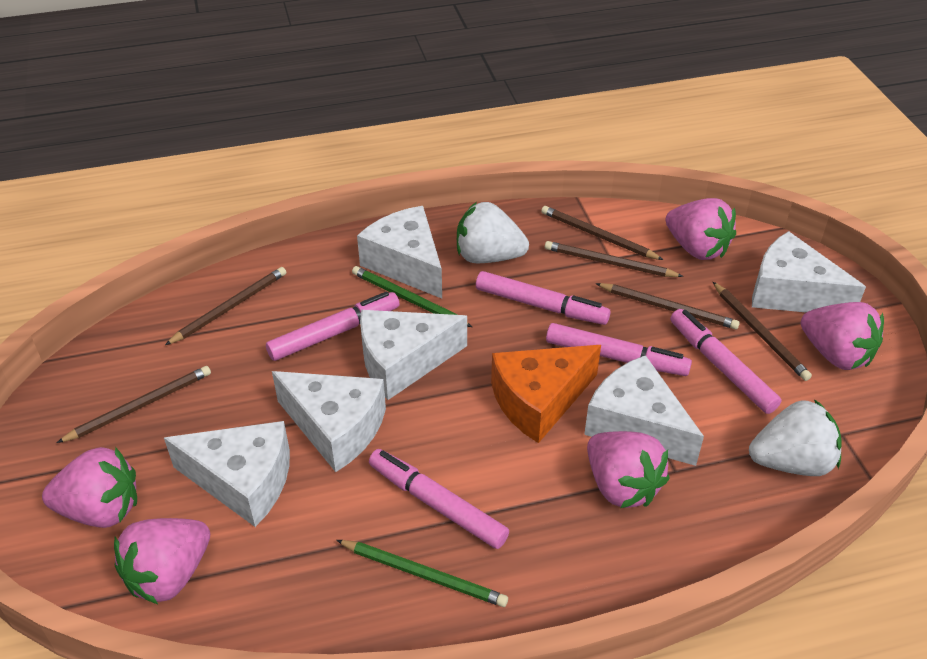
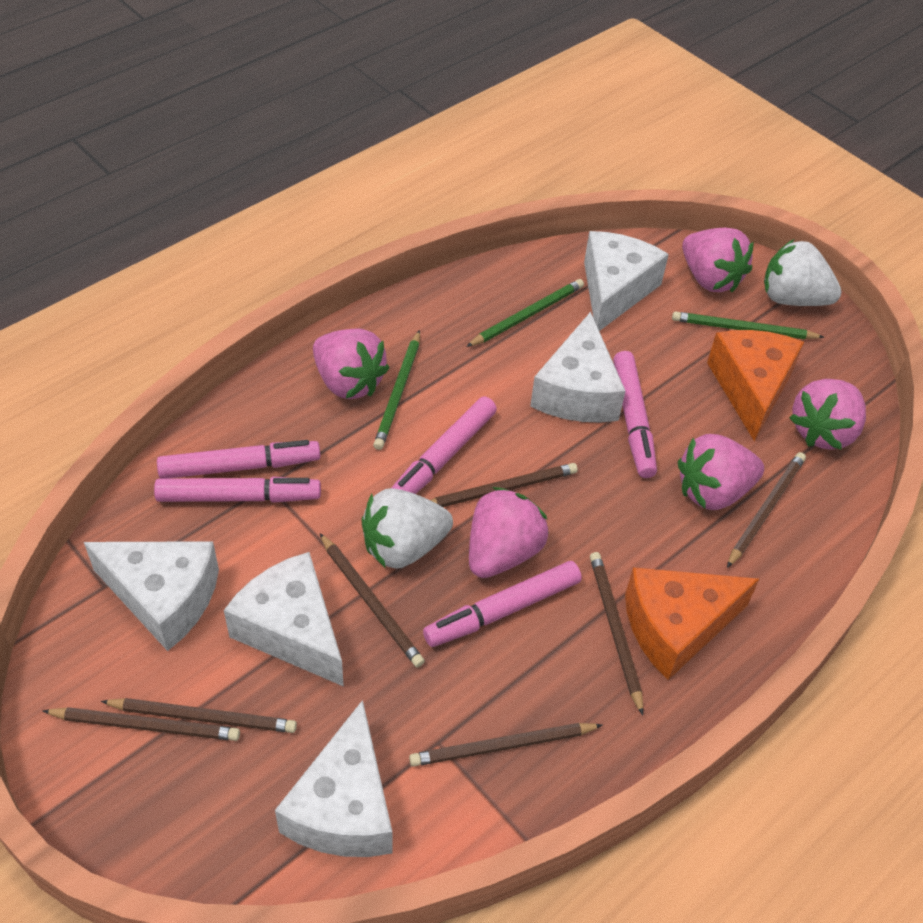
brown pencil: [57,366,211,443] [165,267,286,345] [541,206,663,260] [545,241,684,277] [595,283,740,329] [713,282,812,381] = 6 -> [43,707,240,741] [101,698,297,733] [320,533,425,667] [409,723,602,767] [430,463,578,507] [590,552,643,716] [727,452,806,568] = 7
green pencil: [336,540,508,607] [352,266,472,327] = 2 -> [373,330,420,450] [466,279,584,347] [672,311,824,339] = 3
orange cheese: [491,345,601,443] = 1 -> [625,567,759,680] [707,330,804,442] = 2
white cheese: [164,421,290,527] [272,371,386,472] [357,206,442,299] [360,310,467,400] [584,355,704,466] [752,231,866,313] = 6 -> [84,541,219,651] [224,552,344,687] [275,700,392,857] [530,312,625,422] [584,231,669,331] = 5

